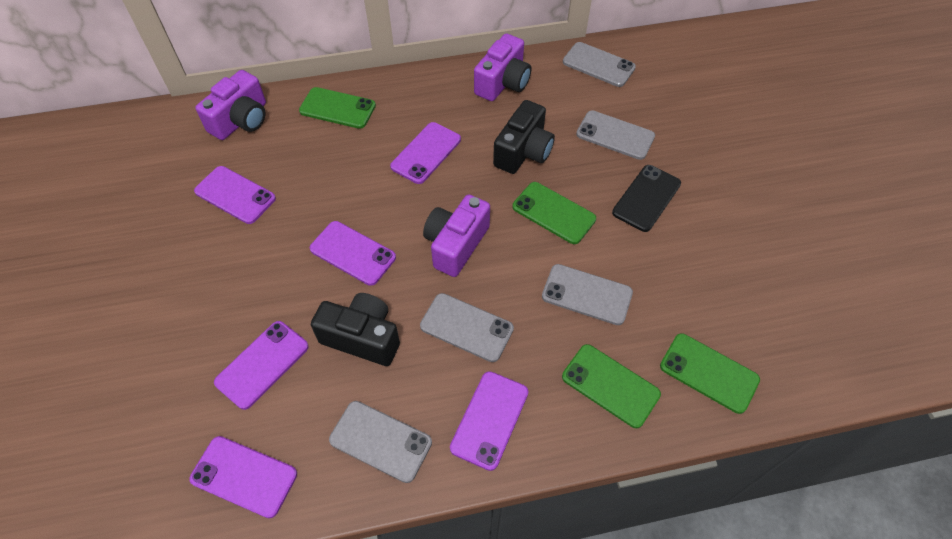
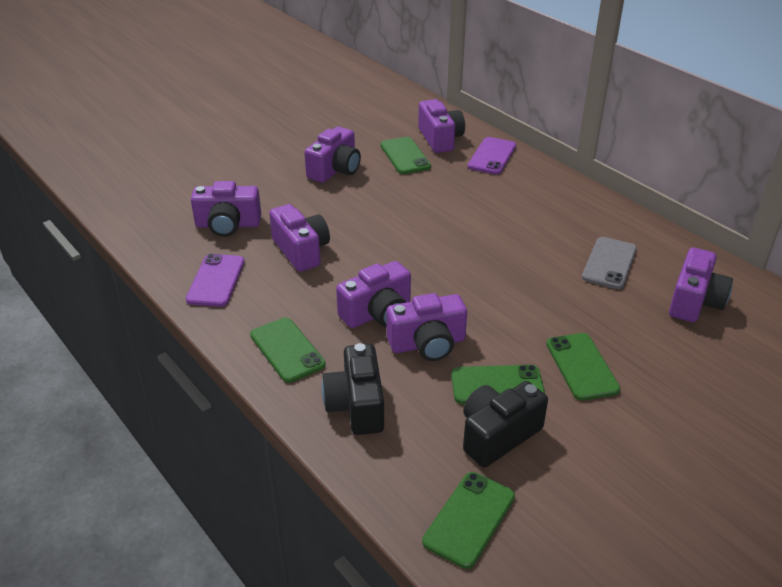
black phone: [612,165,681,232] = 1 -> none = 0
green phone: [299,87,376,129] [512,182,596,244] [562,344,661,428] [660,333,760,414] = 4 -> [250,317,326,383] [380,137,431,174] [422,472,515,569] [451,365,545,404] [546,333,620,401] = 5
grey phone: [329,401,432,483] [420,293,514,362] [542,264,633,325] [563,42,636,87] [576,110,655,160] = 5 -> [582,237,637,289] = 1
purple camera: [195,70,266,140] [423,194,490,277] [474,33,531,101] = 3 -> [191,181,261,237] [269,204,330,272] [304,126,361,183] [336,261,411,328] [387,293,467,361] [418,99,465,153] [669,248,733,322] = 7
purple phone: [189,436,297,518] [194,166,276,224] [214,321,309,410] [310,221,396,286] [390,122,461,184] [450,371,529,471] = 6 -> [186,254,245,307] [468,137,516,175] = 2

